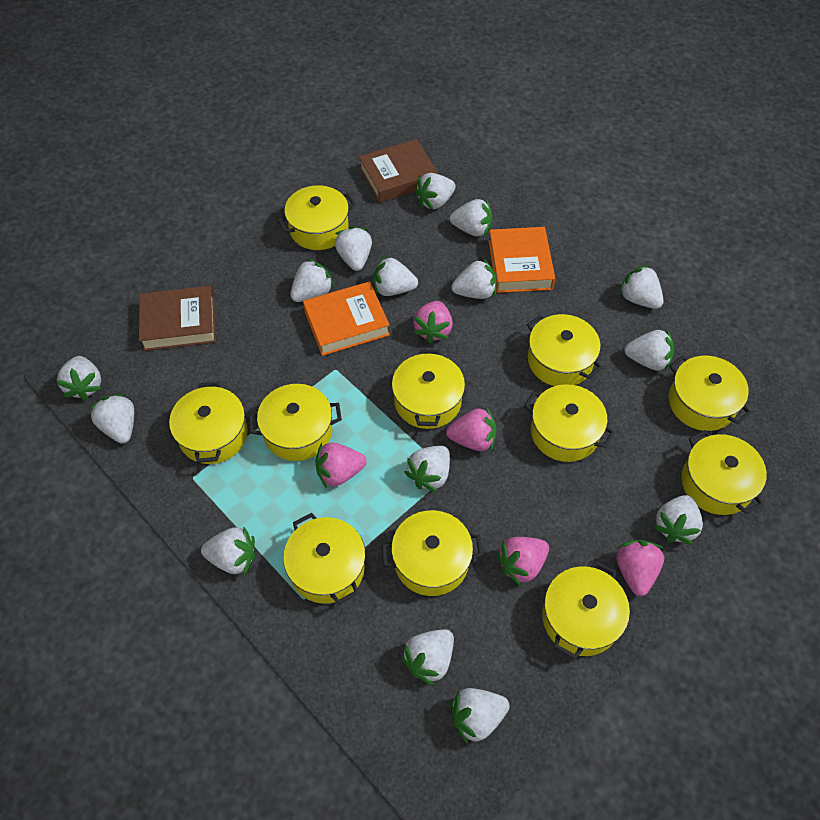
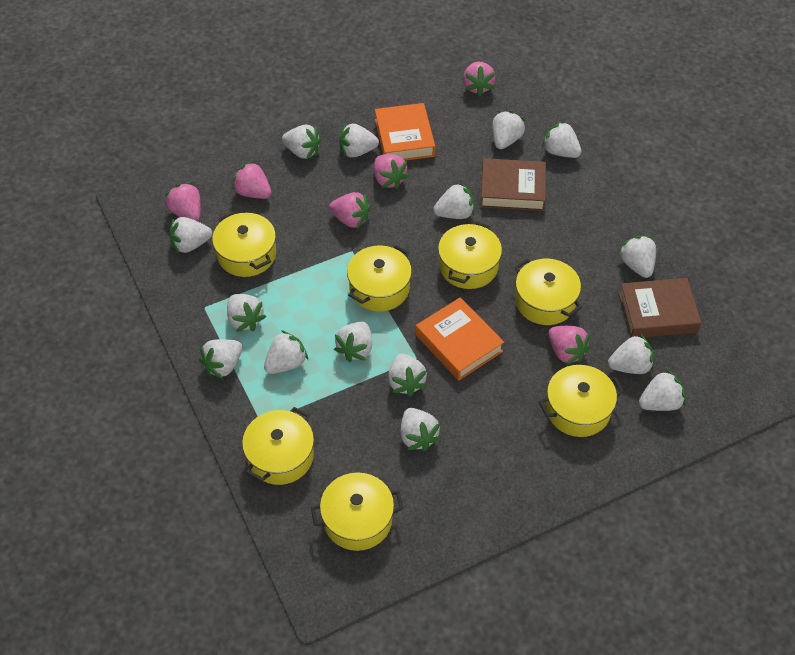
pink strawberry: [316,443,367,488] [413,301,453,344] [446,407,497,451] [496,537,549,586] [616,540,664,596] = 5 -> [165,182,201,221] [232,161,271,199] [329,192,370,228] [374,154,409,189] [463,61,496,96] [548,326,591,365] = 6
yellow pot: [169,382,248,464] [249,384,342,461] [278,185,356,250] [283,513,366,605] [381,510,483,596] [392,349,465,429] [524,384,615,462] [527,314,602,386] [542,561,630,659] [669,355,752,431] [681,430,767,515] = 11 -> [212,212,276,277] [242,407,314,485] [311,472,404,551] [347,245,412,312] [438,221,502,289] [514,259,582,325] [539,365,624,437] = 7

